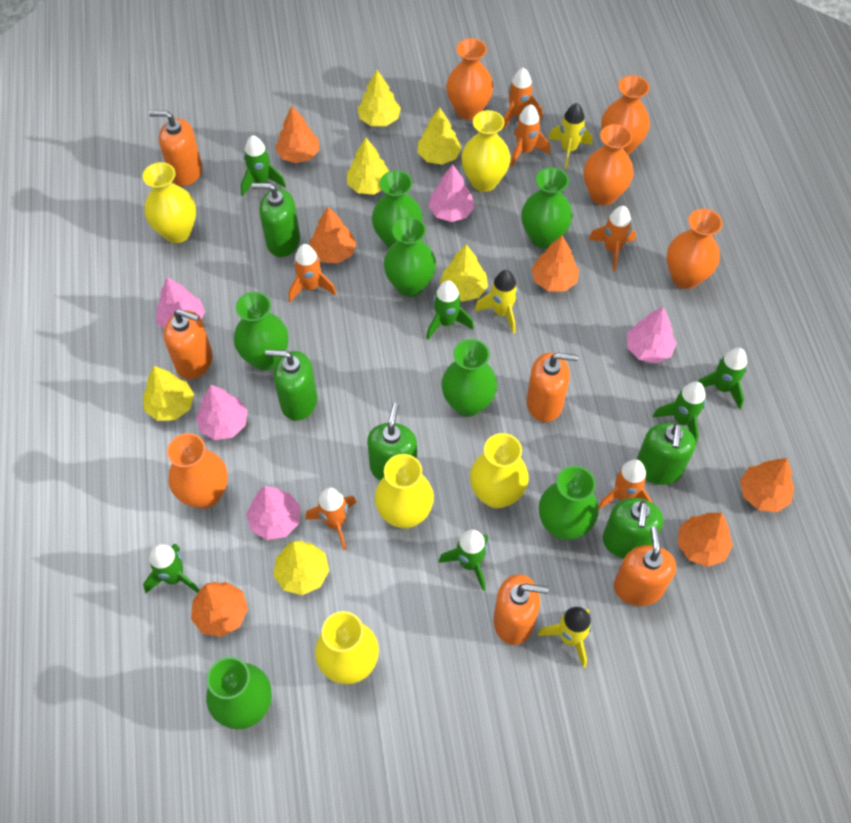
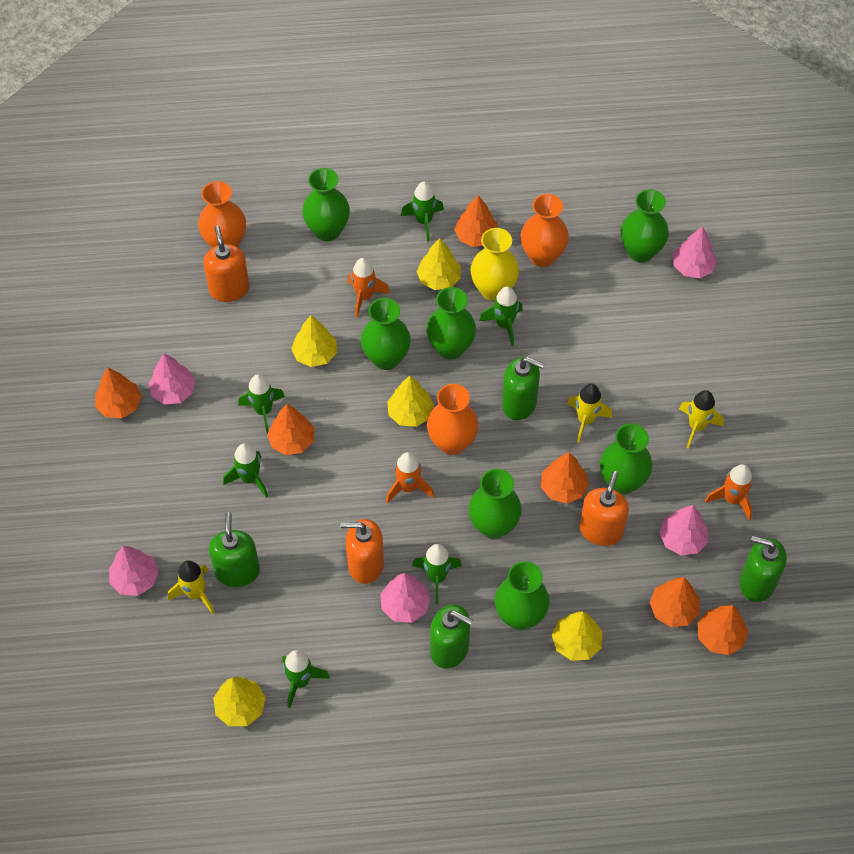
green soap dispenser: [252,183,300,257] [265,350,317,421] [367,403,417,481] [603,498,663,559] [636,423,696,485] = 5 -> [209,512,260,587] [430,605,473,668] [502,357,544,420] [739,536,787,602] = 4
orange rocket: [289,244,336,302] [305,487,357,550] [502,68,543,130] [510,104,550,167] [588,206,636,272] [598,459,653,509] = 6 -> [348,258,390,318] [386,452,434,504] [705,464,753,520] = 3
orange soap dispenser: [149,111,202,186] [164,309,213,379] [493,574,549,645] [527,353,578,422] [614,527,676,606] = 5 -> [203,226,249,302] [340,519,384,584] [579,471,629,546] = 3
orange vase: [167,433,228,509] [446,38,494,120] [583,124,634,205] [601,75,650,155] [667,209,723,289] = 5 -> [198,181,246,248] [427,384,479,455] [521,194,569,267] = 3
yellow tree: [143,366,194,421] [273,541,329,595] [347,138,389,195] [358,70,401,126] [417,107,462,165] [440,245,488,302] = 6 -> [213,676,266,726] [291,315,337,367] [387,376,434,427] [416,238,461,290] [552,611,603,661] = 5
yellow vase: [142,162,196,243] [315,611,379,684] [374,454,434,529] [461,110,511,192] [470,433,529,508] = 5 -> [470,228,519,301] = 1

